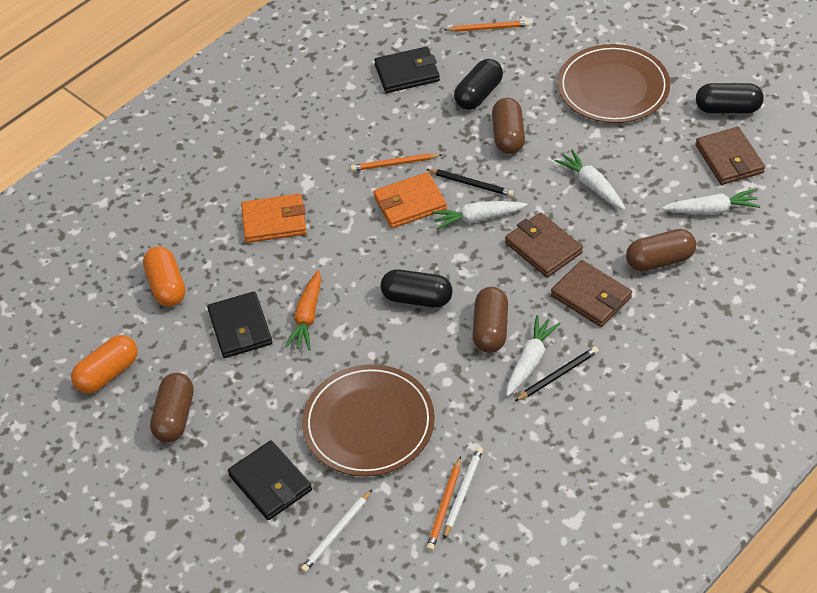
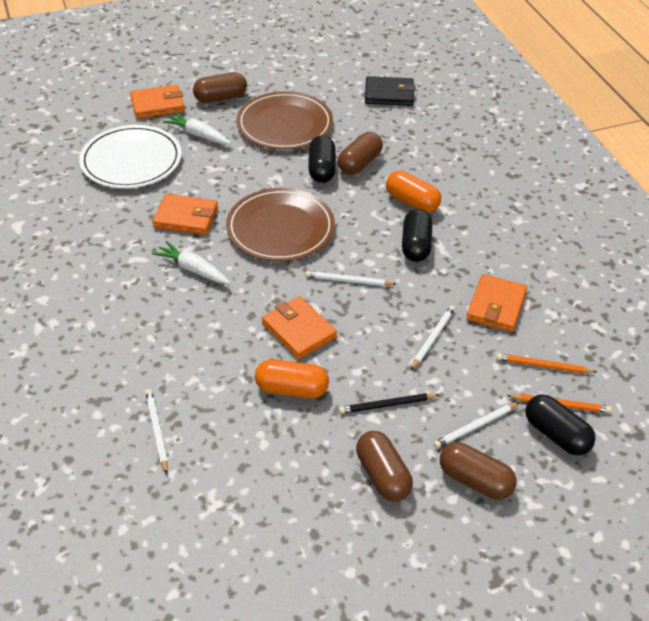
black pencil: [426,169,514,197] [515,347,599,401] = 2 -> [339,393,439,414] = 1
black wallet: [207,291,272,358] [228,440,312,520] [374,47,440,93] = 3 -> [365,76,415,106] = 1
brown wallet: [505,212,583,277] [551,260,632,327] [696,127,765,185] = 3 -> none = 0
orange carrot: [285,270,321,350] = 1 -> none = 0
orange pencil: [351,153,442,171] [426,456,461,551] [444,21,530,32] = 3 -> [496,353,597,373] [506,394,612,413] = 2
orange wallet: [241,194,307,243] [373,172,447,228] = 2 -> [130,85,185,119] [152,194,218,235] [262,296,337,359] [466,274,527,332] = 4
white carrot: [432,201,527,230] [506,315,561,396] [555,149,625,210] [662,189,760,215] = 4 -> [152,241,230,284] [163,112,231,144] = 2
white pencil: [301,490,372,573] [444,447,483,539] = 2 -> [145,389,168,474] [305,271,397,286] [411,305,455,370] [433,402,520,448] = 4
white plate: none = 0 -> [79,125,182,188] = 1

